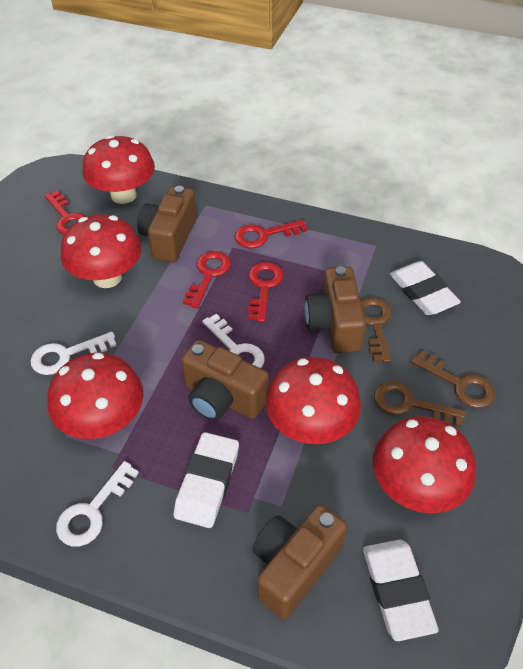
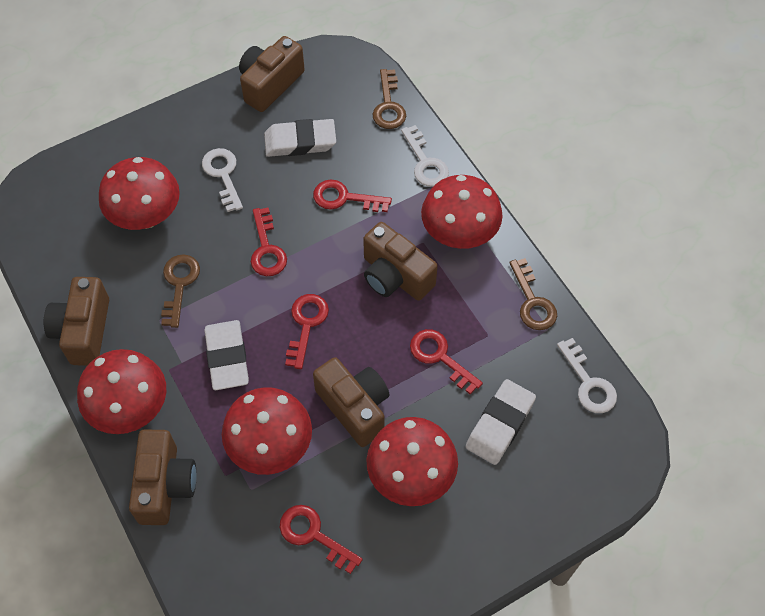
brown camera: [137,186,196,263] [182,340,269,421] [252,505,347,620] [304,266,366,353] = 4 -> [44,277,109,366] [129,430,197,525] [239,36,305,112] [313,357,390,447] [363,222,438,301] = 5
red key: [45,191,87,235] [183,251,231,308] [234,220,307,248] [248,262,283,322] = 4 -> [251,207,287,276] [280,505,363,574] [285,294,329,369] [313,179,392,212] [410,329,483,394] = 5

